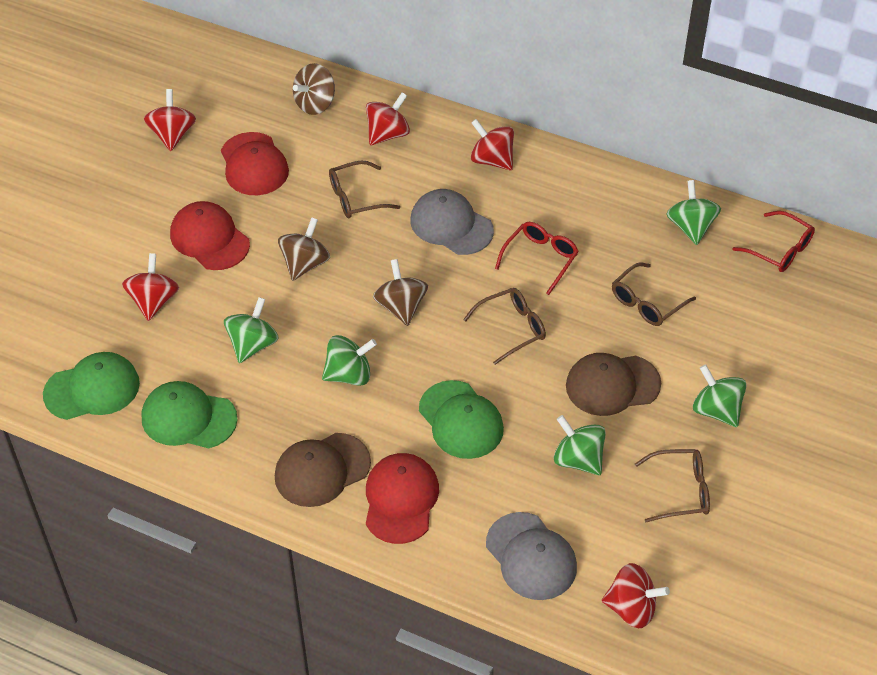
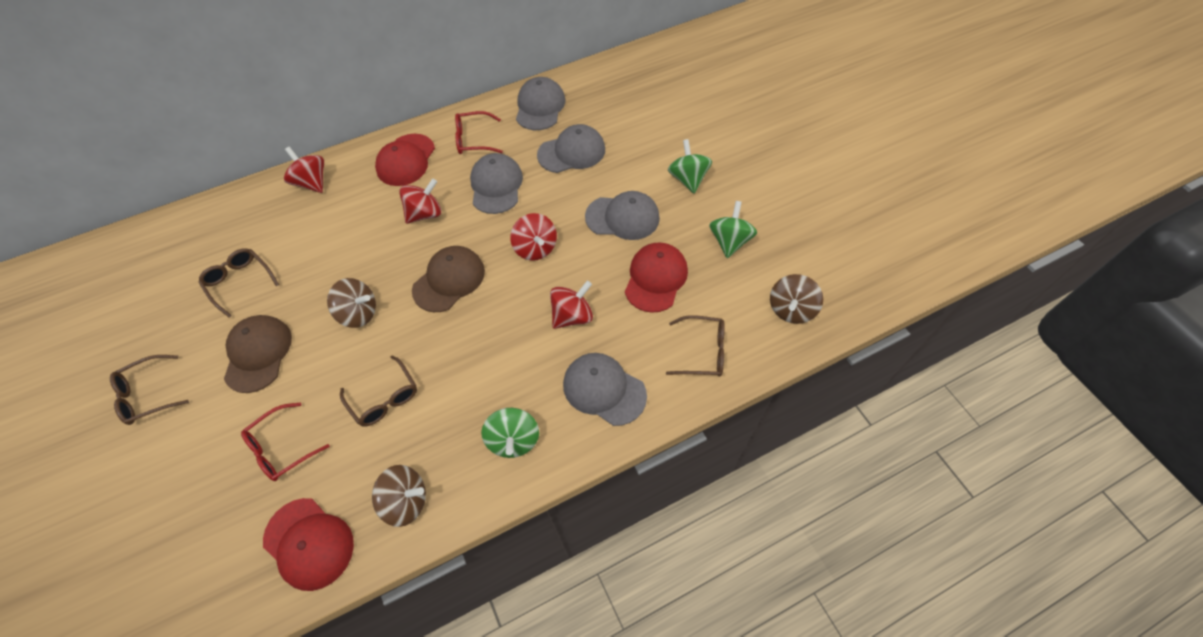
green cap: [43,352,140,420] [142,381,238,448] [419,380,504,459] = 3 -> none = 0
green spinning top: [224,297,279,363] [322,335,377,386] [554,415,606,475] [666,180,721,245] [693,364,747,427] = 5 -> [481,408,539,458] [668,139,712,194] [709,201,757,258] = 3
grey cap: [410,189,494,255] [486,512,577,600] = 2 -> [470,153,523,214] [516,77,565,130] [537,124,605,173] [563,353,647,426] [585,191,660,240] = 5
red spinning top: [122,253,179,321] [144,89,196,151] [366,92,410,146] [471,119,514,170] [602,563,670,628] = 5 -> [284,147,324,193] [399,178,441,224] [510,213,557,261] [550,281,593,329] = 4

